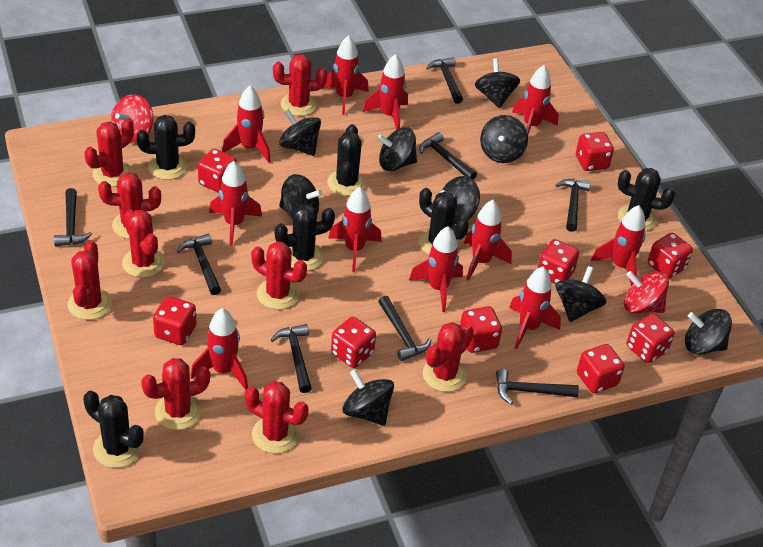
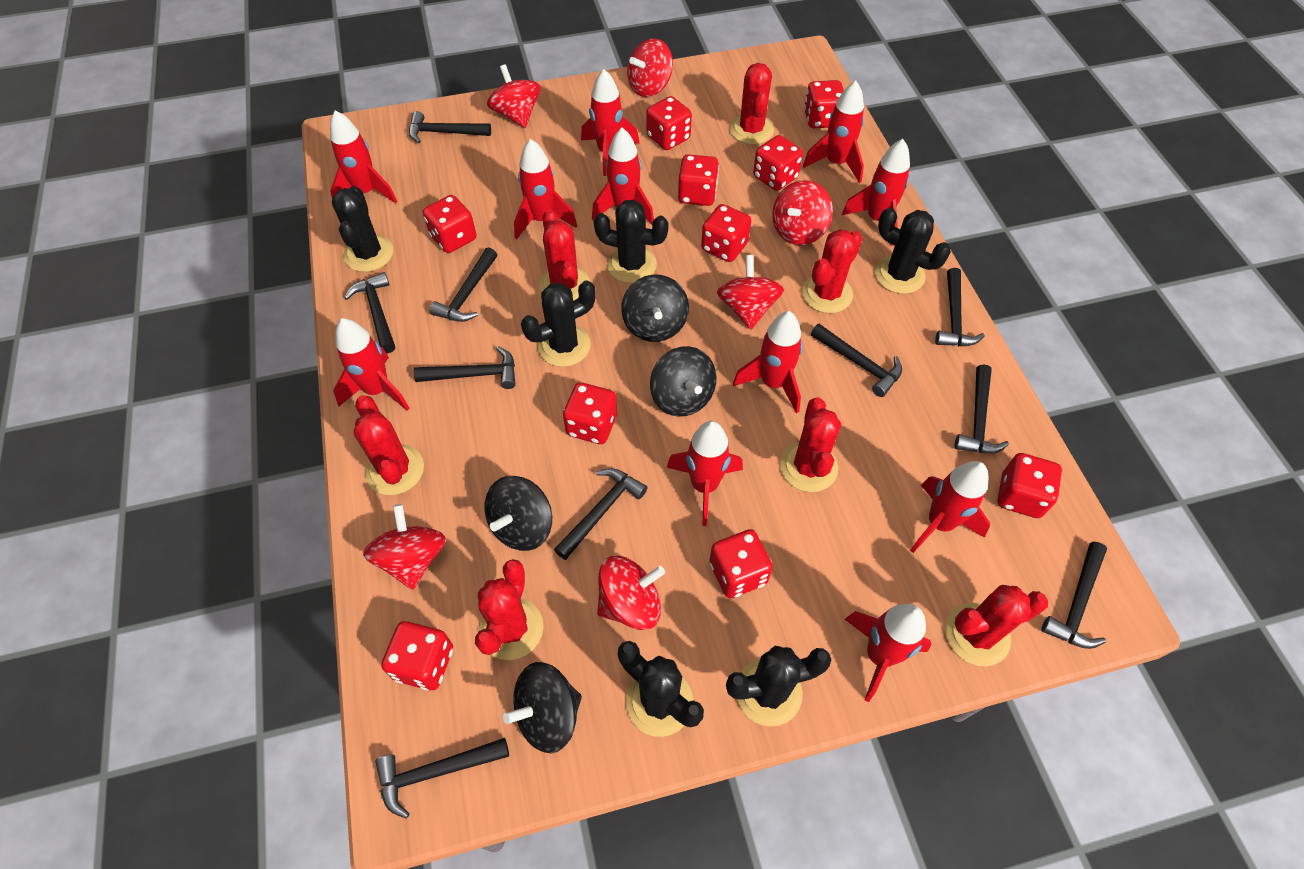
black hammer: [54,188,92,247] [176,234,221,295] [271,324,312,393] [378,296,431,361] [419,132,477,180] [426,57,463,104] [496,369,579,404] [556,179,591,232] = 8 -> [344,272,395,353] [375,738,509,819] [409,111,491,143] [414,346,516,389] [430,247,497,322] [554,468,648,560] [811,324,902,397] [935,268,985,346] [954,364,1009,454] [1041,542,1107,649] = 10
black spinning top: [279,109,321,156] [279,174,322,219] [343,369,394,426] [377,127,417,171] [440,176,480,225] [475,58,520,108] [480,115,528,163] [556,266,607,322] [685,309,732,355] = 9 -> [485,476,552,551] [503,662,582,753] [621,275,689,342] [650,346,717,417] = 4
red cactus: [68,240,112,320] [85,119,134,187] [98,172,161,239] [122,209,165,278] [141,358,210,430] [245,381,308,453] [251,241,307,310] [273,54,327,116] [423,322,474,392] = 9 -> [354,395,424,495] [475,559,543,660] [539,209,590,301] [730,63,774,145] [780,398,841,492] [802,229,862,313] [945,585,1048,667] = 7
red dice: [153,296,196,345] [198,149,237,193] [331,317,376,368] [460,306,502,353] [537,239,579,284] [576,132,614,171] [577,344,625,393] [627,314,675,363] [648,233,693,279] = 9 -> [381,621,453,690] [423,195,477,253] [563,382,617,444] [646,96,692,150] [678,154,719,206] [701,204,751,262] [710,529,773,598] [753,135,803,191] [804,80,844,128] [997,453,1062,518] = 10
red spinning top: [111,94,153,143] [624,271,669,313] = 2 -> [363,504,446,590] [487,64,540,128] [597,556,665,630] [627,38,673,97] [717,255,784,329] [772,180,833,245] = 6

